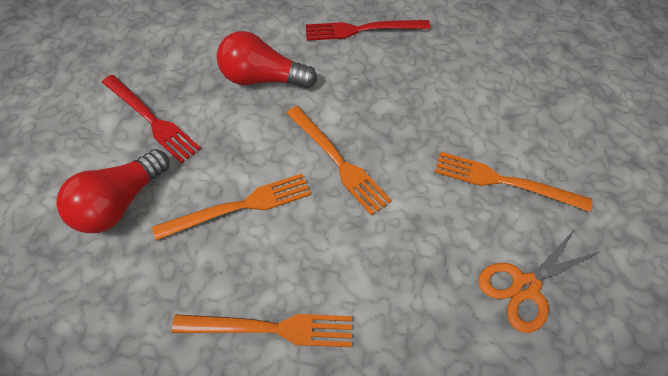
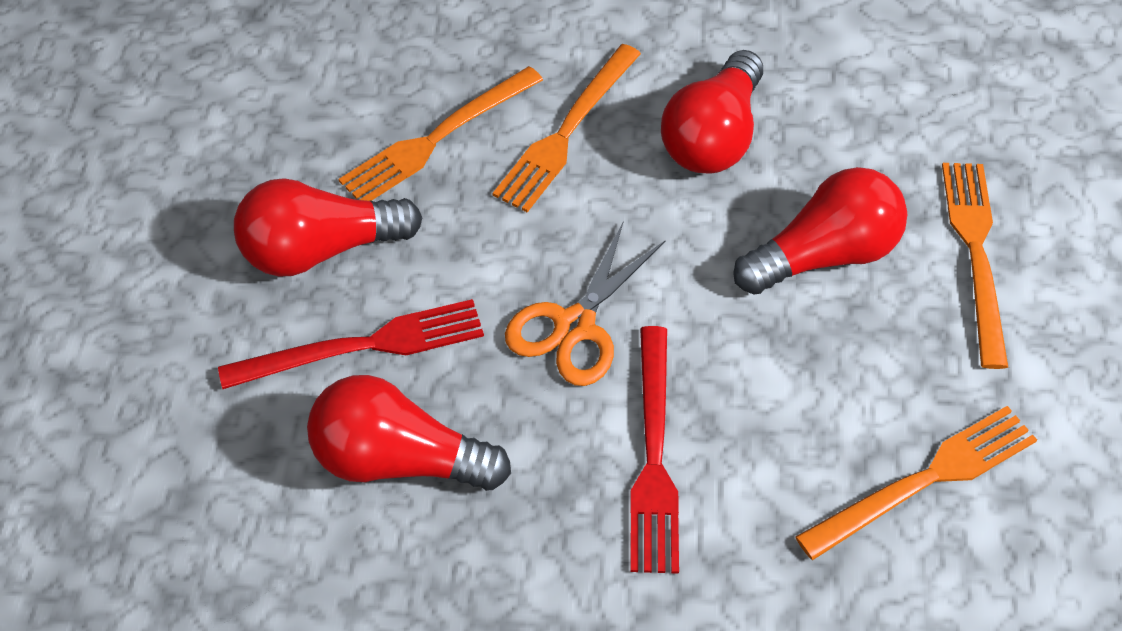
red light bulb: [56,149,169,233] [217,31,317,89] = 2 -> [234,178,422,277] [307,375,511,491] [661,50,763,174] [733,167,907,294] = 4

